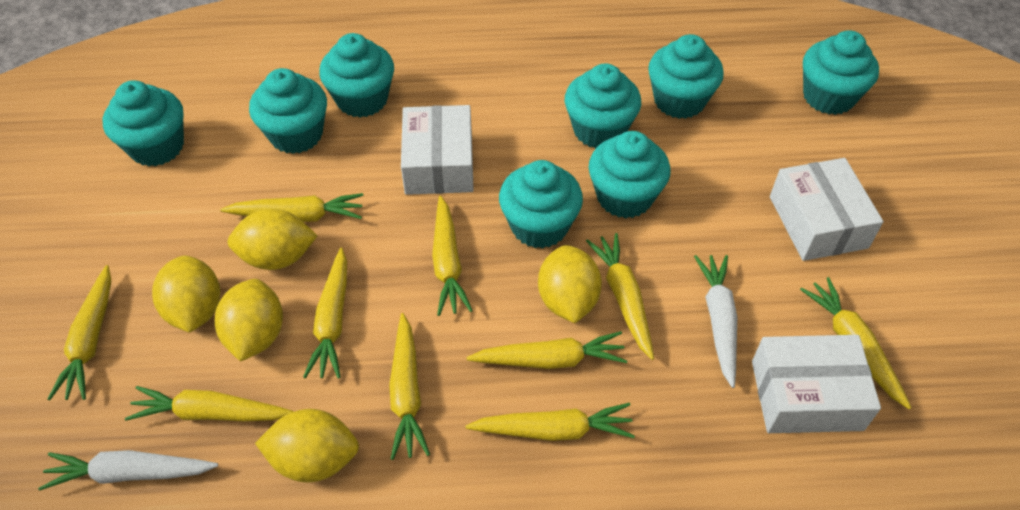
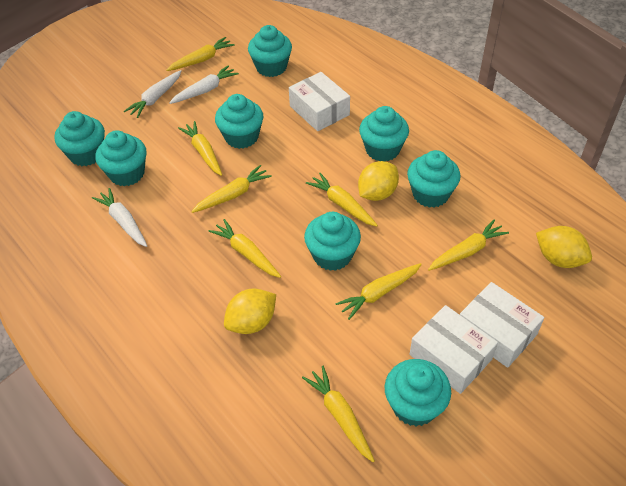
white carrot: [38,450,218,491] [694,255,737,388] = 2 -> [92,188,147,247] [124,70,182,118] [169,65,239,104] = 3
yellow carrot: [48,265,111,400] [125,386,294,421] [220,193,363,222] [303,248,347,379] [389,313,430,460] [432,196,473,316] [465,403,635,441] [466,331,627,369] [586,233,654,360] [800,277,912,409] = 10 -> [166,37,235,71] [178,121,222,176] [191,165,272,213] [209,219,281,278] [302,366,375,462] [306,173,378,227] [335,263,422,320] [428,220,509,271] = 8
yellow lemon: [152,256,220,333] [215,279,283,361] [228,208,318,270] [255,409,359,483] [538,245,602,323] = 5 -> [224,288,276,334] [358,161,399,201] [536,226,592,268] = 3

